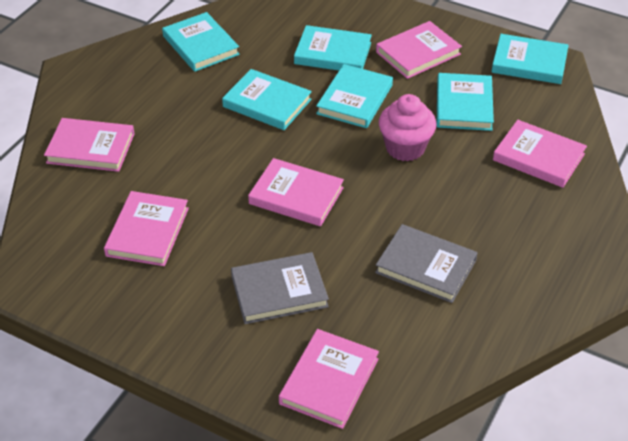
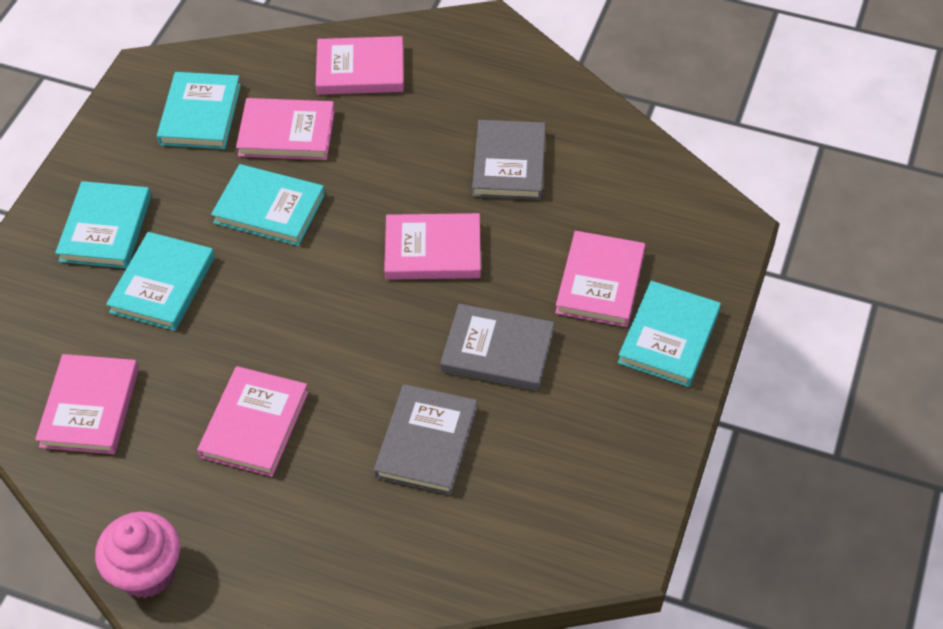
grey book: [231,252,329,324] [375,224,478,303] = 2 -> [374,384,477,495] [440,304,554,391] [472,120,546,200] = 3
turquoise book: [162,12,240,72] [222,69,312,130] [294,25,372,71] [316,64,393,128] [436,73,494,131] [491,34,569,84] = 6 -> [55,181,151,269] [106,232,215,331] [157,72,241,149] [211,164,325,246] [618,281,721,387] = 5

